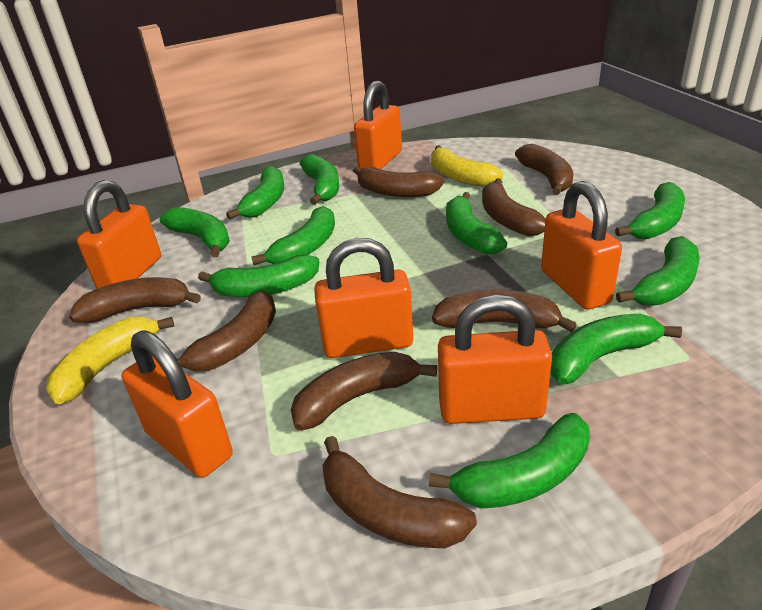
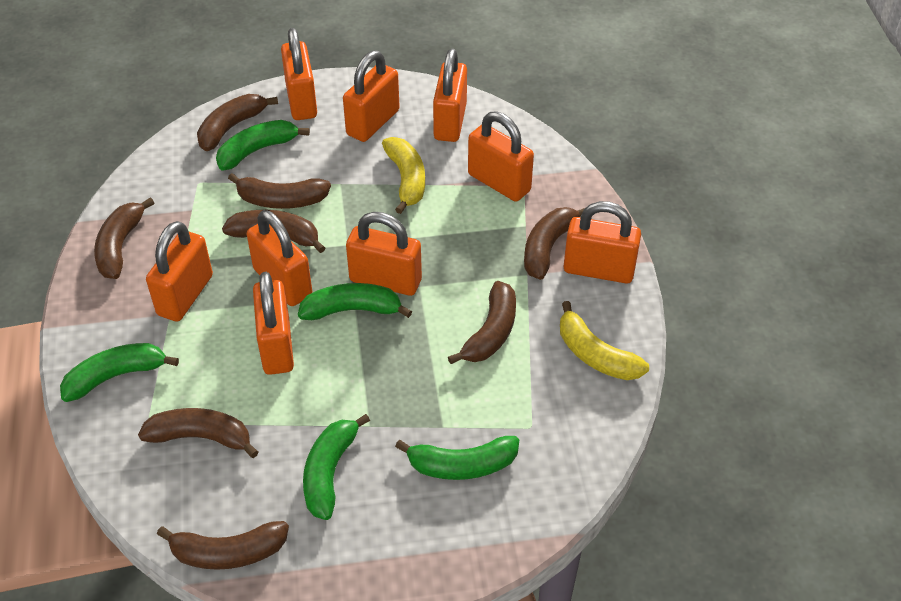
green banana: [160,207,230,257] [198,255,319,297] [226,166,284,219] [251,206,335,265] [299,154,339,205] [429,413,590,509] [446,192,507,254] [550,314,682,384] [615,182,685,239] [616,236,700,306] = 10 -> [60,343,179,402] [216,120,310,170] [298,283,412,320] [303,414,370,520] [395,436,519,480] = 5
orange padlock: [77,180,161,289] [122,330,233,478] [314,238,413,358] [354,81,402,169] [438,294,552,424] [541,181,622,310] = 6 -> [146,221,213,322] [247,210,312,306] [253,272,294,375] [281,28,317,120] [343,51,400,142] [346,212,422,296] [433,49,467,142] [468,111,534,202] [564,201,641,283] = 9

